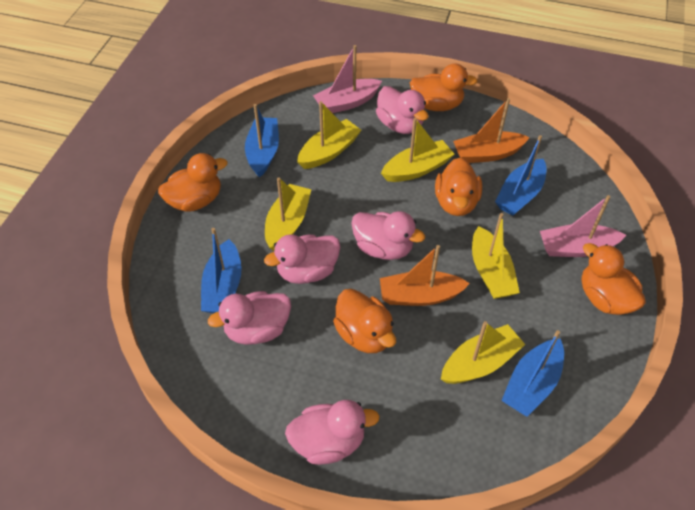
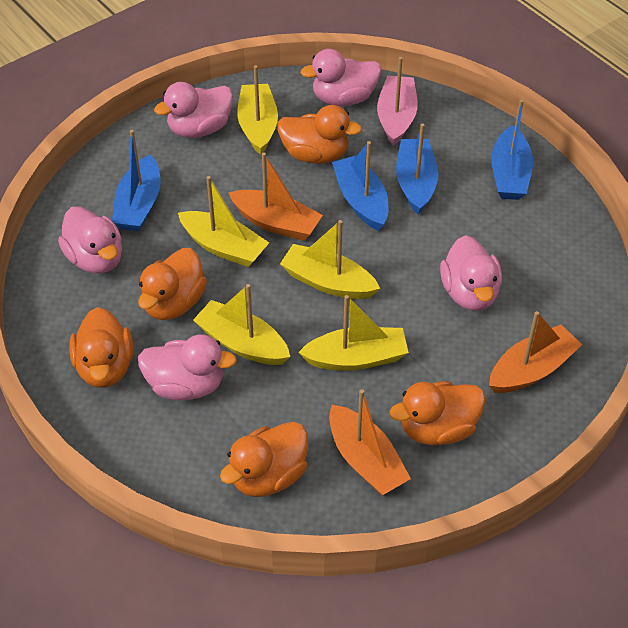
orange boat: [380,245,470,306] [453,98,530,163] = 2 -> [228,152,323,241] [329,389,411,495] [489,311,582,393] = 3
pink boat: [313,45,382,113] [540,195,626,257] = 2 -> [377,57,418,146] = 1

